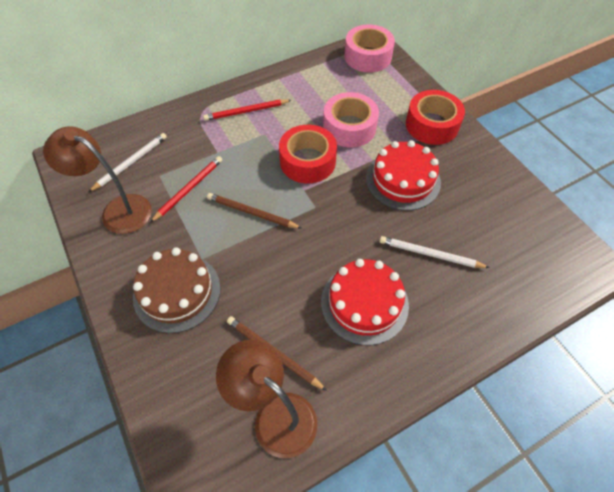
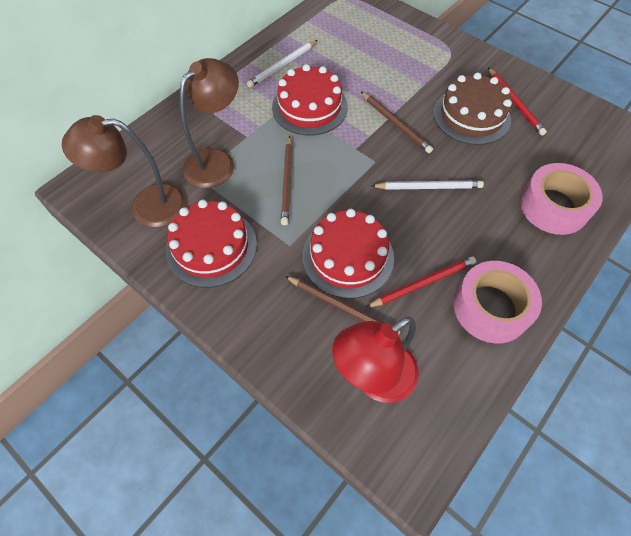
brown pencil: [207,193,302,229] [227,316,327,391] = 2 -> [281,136,292,225] [285,276,400,336] [361,92,433,153] = 3
red cake: [321,259,409,345] [366,140,441,211] = 2 -> [166,200,257,288] [272,64,348,135] [303,209,394,298] = 3
red lamp: none = 0 -> [332,317,419,403] = 1
red tape: [279,125,337,183] [406,90,465,145] = 2 -> none = 0

